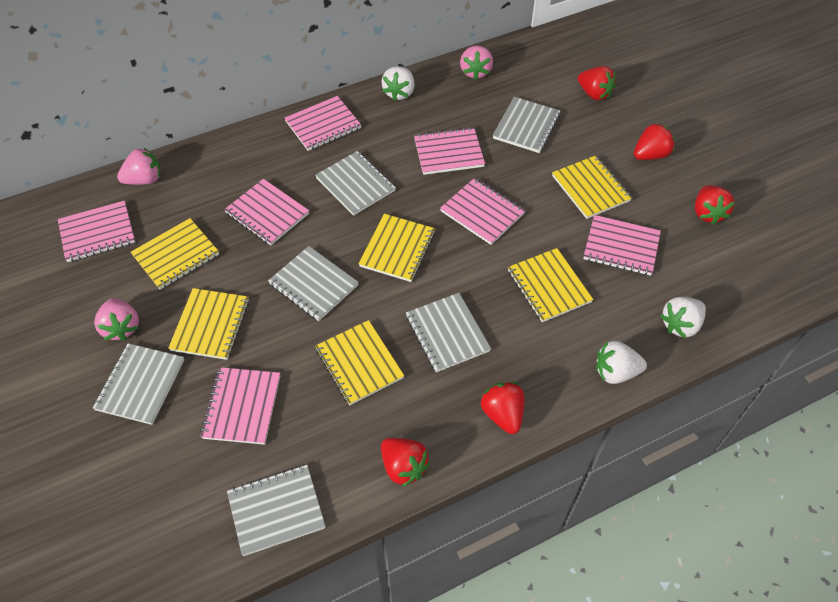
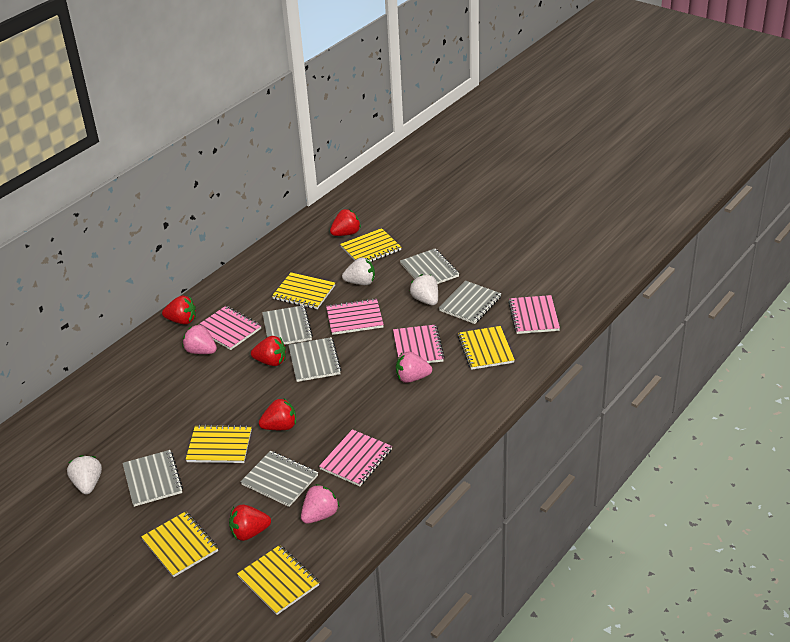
pink notebook: [58,201,135,262] [200,367,280,445] [224,179,309,245] [285,96,361,151] [414,127,485,175] [440,178,525,245] [583,215,661,276] = 7 -> [198,306,261,350] [319,429,392,486] [326,298,384,335] [393,324,445,363] [508,295,560,334] = 5

